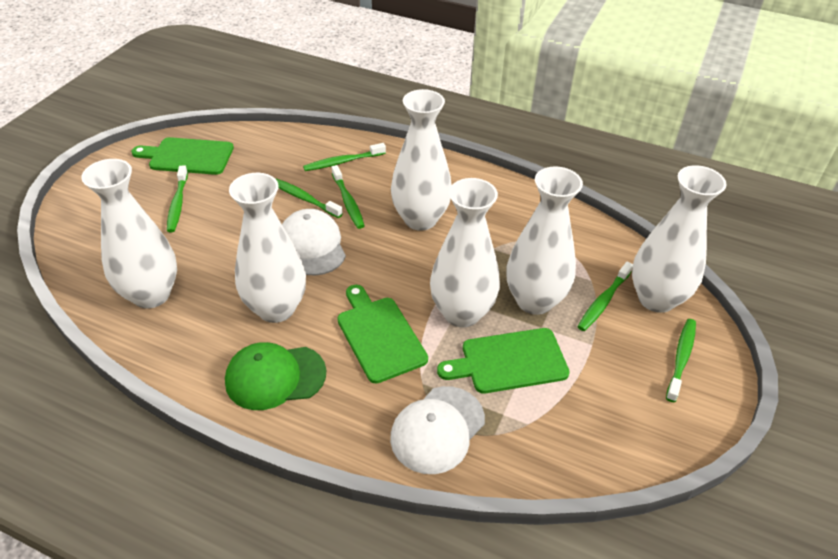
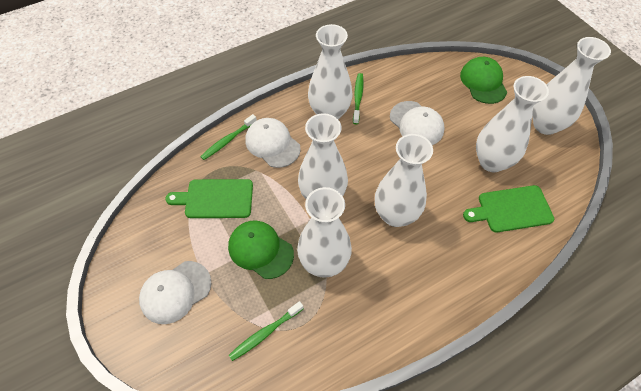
green cap: [225,342,326,410] = 1 -> [228,221,294,279] [460,57,507,104] = 2
green cutting board: [131,137,234,175] [337,285,428,384] [437,328,570,393] = 3 -> [165,179,253,218] [463,185,554,233] = 2
green toothbrush: [167,166,188,232] [275,178,343,218] [303,143,386,171] [332,165,364,229] [577,261,633,331] [666,319,696,402] = 6 -> [200,114,257,160] [229,301,303,361] [353,73,364,124] = 3
white cap: [282,209,346,276] [390,386,485,474] = 2 -> [139,261,211,324] [246,118,301,168] [390,101,445,145] = 3

